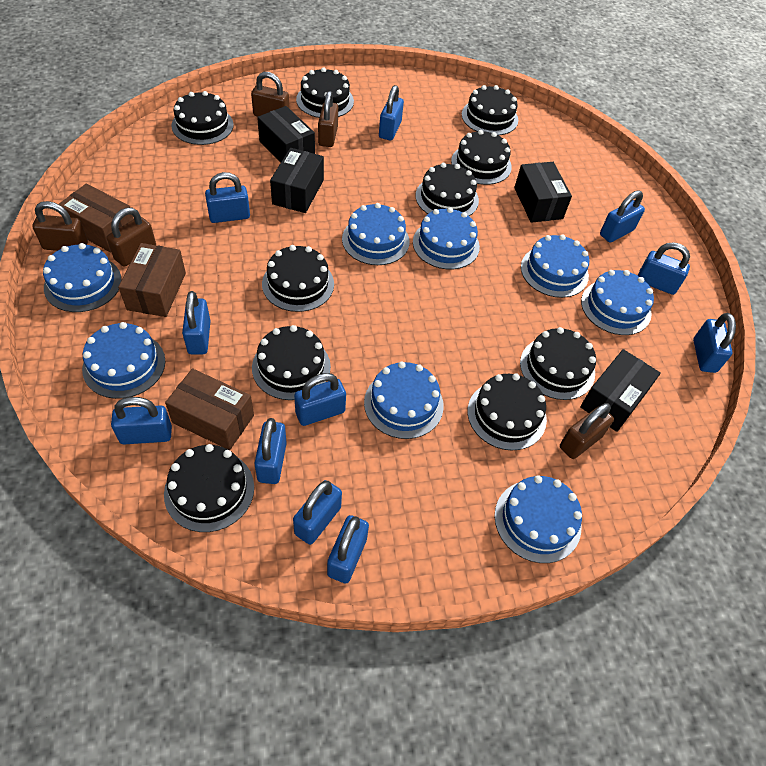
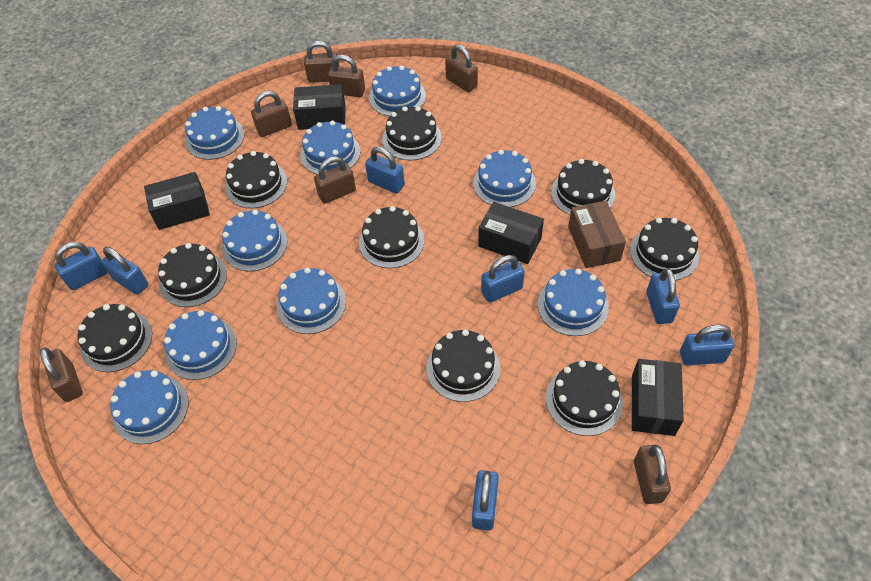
black cake: [164,444,254,532] [171,91,234,145] [252,325,331,400] [262,245,334,312] [296,67,354,118] [416,163,479,216] [451,130,512,185] [462,85,518,135] [468,373,547,450] [520,327,596,400] = 10 -> [78,304,153,372] [158,243,227,307] [225,151,287,208] [359,206,424,268] [382,106,442,160] [427,329,500,402] [546,361,623,436] [551,159,615,215] [630,218,699,280] = 9
blue cake: [43,243,121,312] [82,322,165,399] [342,203,409,265] [364,361,444,439] [413,207,480,269] [494,475,582,563] [521,235,589,298] [581,270,654,335] = 8 -> [110,370,189,444] [164,310,237,380] [185,106,245,160] [222,209,288,272] [277,267,346,334] [300,121,360,175] [369,65,426,116] [473,150,536,207] [538,269,609,336] = 9
blue padlock: [111,397,172,444] [182,291,210,355] [205,172,250,223] [254,418,287,484] [293,480,342,545] [294,373,346,426] [327,515,369,583] [379,85,404,141] [600,190,645,243] [638,242,690,295] [693,313,736,373] = 11 -> [55,242,108,290] [101,247,148,295] [365,147,405,194] [472,470,499,531] [481,255,525,303] [646,268,680,324] [680,324,734,365] = 7
brown box: [59,183,134,252] [118,243,186,317] [165,368,254,450] = 3 -> [568,201,626,268] = 1
brown padlock: [32,201,88,251] [107,207,156,266] [251,72,290,117] [318,91,338,147] [560,403,614,459] = 5 -> [40,348,83,402] [251,91,292,137] [304,41,340,83] [314,156,356,204] [328,55,365,97] [445,44,478,92] [634,444,671,504] = 7

